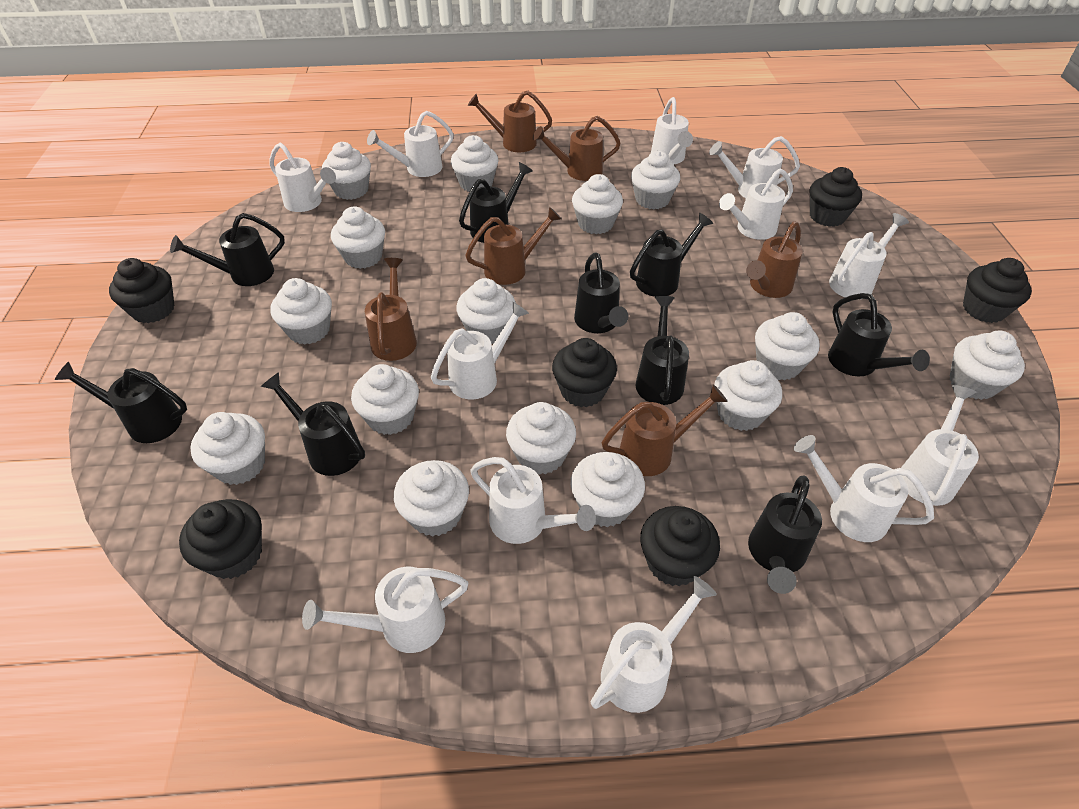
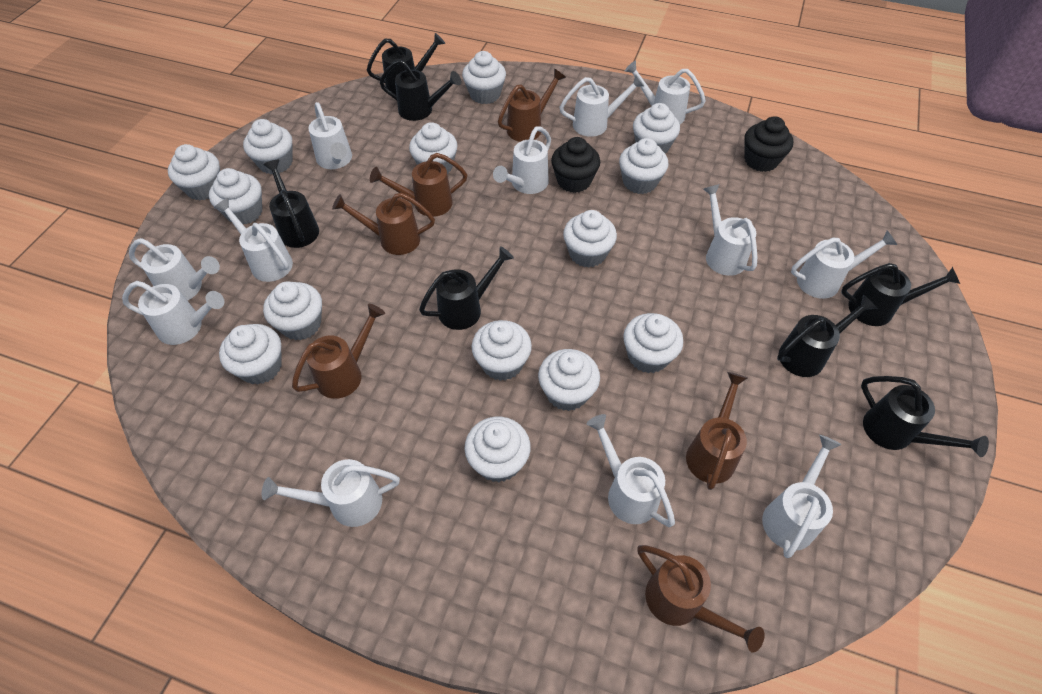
black cupcake: [109,258,175,323] [179,499,262,579] [552,338,617,407] [640,506,720,586] [810,167,862,227] [963,258,1032,323] = 6 -> [551,137,600,193] [744,116,793,172] = 2
black watering can: [55,362,187,443] [170,213,285,286] [261,372,365,476] [459,162,533,243] [574,252,628,333] [630,213,713,297] [635,296,689,405] [748,476,822,594] [828,293,930,376] = 9 -> [263,160,319,248] [367,33,445,95] [380,59,461,121] [419,246,514,330] [777,294,878,377] [841,263,960,326] [861,376,989,457] = 7
white cupcake: [190,412,265,485] [270,278,332,345] [322,142,371,200] [331,207,385,269] [351,364,419,435] [394,460,469,537] [451,135,498,192] [456,278,516,344] [506,402,576,475] [571,452,645,527] [572,174,623,234] [631,151,680,209] [715,360,782,431] [755,312,820,380] [950,331,1025,400] = 15 -> [168,144,220,200] [209,168,262,224] [219,324,282,385] [243,119,292,174] [263,281,322,340] [409,122,458,174] [462,51,506,104] [465,417,531,482] [472,320,532,381] [538,349,600,411] [563,210,617,267] [619,138,669,194] [623,313,683,373] [633,103,680,154] = 14

